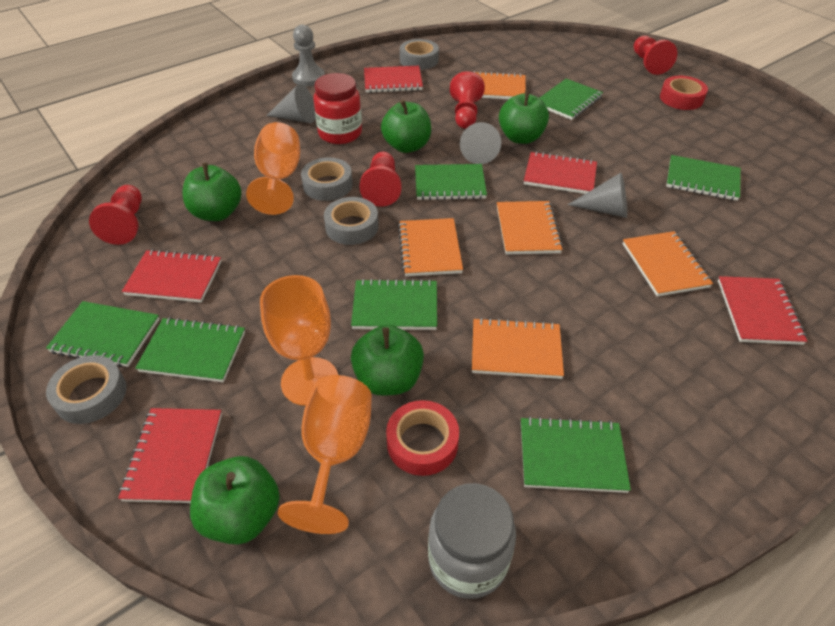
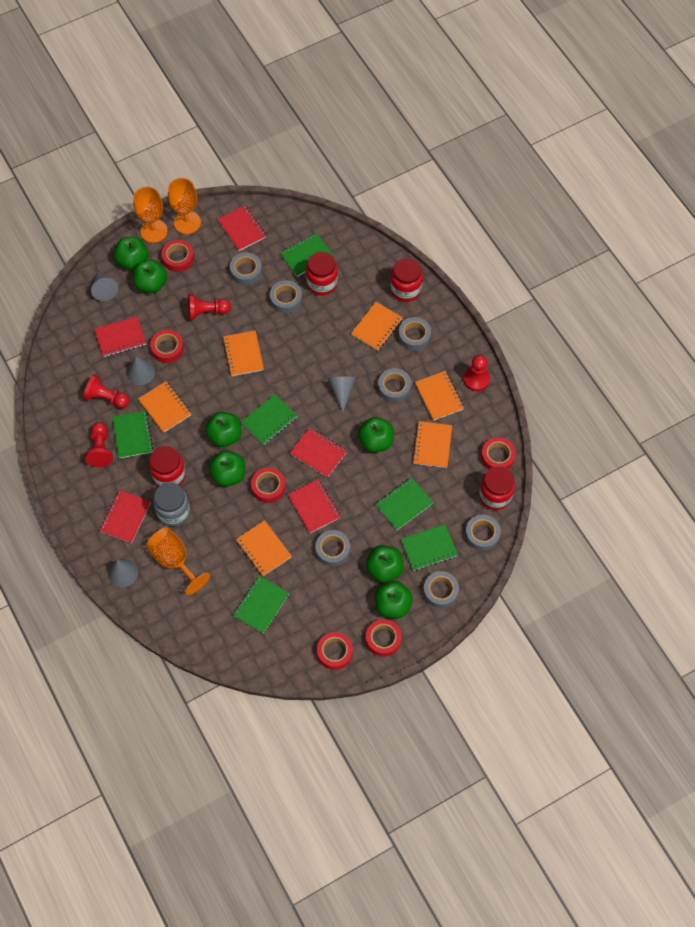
green apple: [183,163,242,221] [190,456,280,544] [351,325,424,396] [381,100,431,153] [499,90,549,144] = 5 -> [114,237,148,270] [133,260,167,293] [205,412,241,447] [209,450,245,486] [358,417,394,452] [366,545,404,582] [375,581,413,618] = 7
green notebook: [46,301,160,367] [135,317,245,382] [351,279,437,330] [415,164,487,200] [521,416,631,493] [540,79,603,120] [666,155,741,201] = 7 -> [112,410,153,458] [233,575,289,633] [241,394,297,445] [280,233,334,277] [375,477,434,530] [401,524,458,571] = 6
grey cone: [266,84,316,123] [460,122,501,164] [568,173,627,218] = 3 -> [91,271,118,301] [108,559,138,587] [127,356,155,385] [328,377,356,413] = 4
grey pawn: [292,25,325,86] = 1 -> none = 0
grey tape: [46,355,126,424] [301,157,353,201] [324,197,379,245] [400,39,439,70] = 4 -> [230,253,262,285] [270,280,302,313] [315,530,350,566] [378,368,411,402] [398,317,431,351] [423,571,459,608] [465,515,501,551] = 7
orange notebook: [398,218,463,276] [472,318,564,379] [474,71,526,99] [497,201,563,254] [623,231,713,296] = 5 -> [138,381,191,433] [222,330,264,376] [236,520,292,576] [351,302,403,351] [412,421,452,468] [415,371,464,421] = 6
red jar: [313,73,362,144] = 1 -> [149,446,186,487] [306,251,338,296] [390,258,423,302] [479,466,515,510] = 4
red tape: [386,400,459,476] [660,76,708,110] = 2 -> [150,330,184,363] [162,240,194,272] [251,467,285,503] [317,632,353,670] [366,619,402,657] [481,437,516,469] = 6

